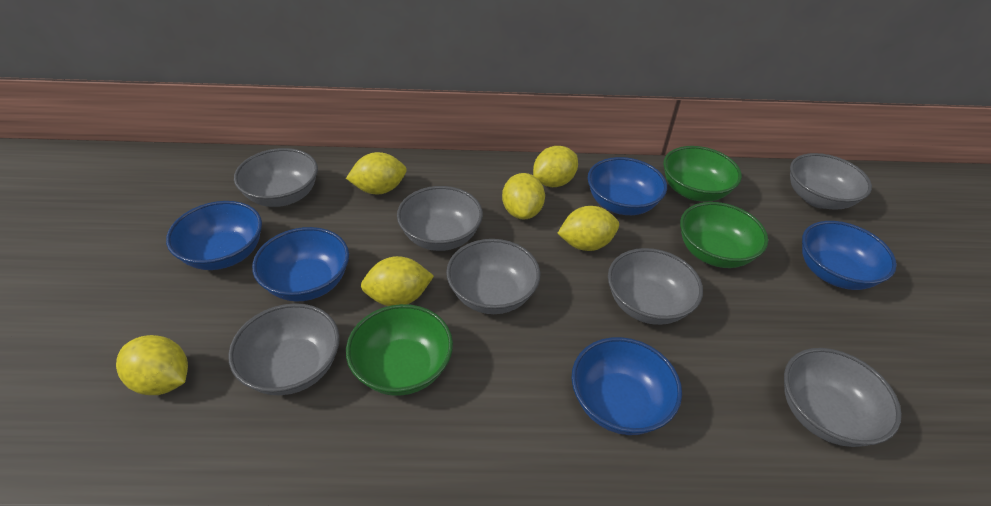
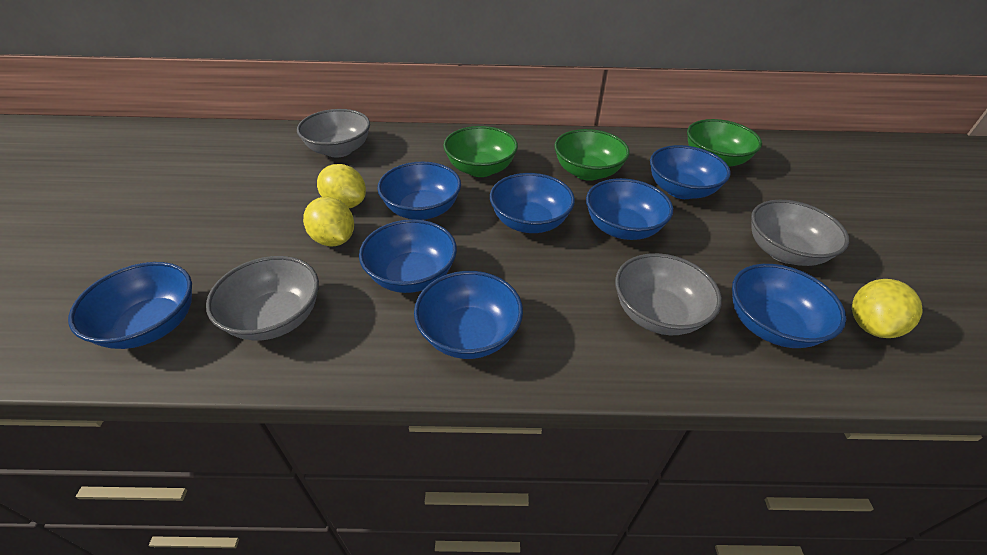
blue bowl: [166,201,262,270] [252,227,349,301] [571,337,682,435] [588,157,667,215] [802,221,897,290] = 5 -> [68,262,192,349] [359,219,457,293] [377,162,461,220] [414,271,523,359] [490,173,575,233] [586,178,673,240] [650,145,731,199] [732,264,846,348] = 8
grey bowl: [228,303,340,395] [234,148,318,207] [397,186,483,251] [446,239,540,314] [608,248,703,325] [784,348,902,447] [790,153,872,210] = 7 -> [206,256,319,341] [297,109,370,158] [615,253,722,335] [751,200,849,266] = 4
yellow lemon: [116,335,188,395] [346,152,407,194] [361,256,434,306] [502,173,545,220] [533,146,578,187] [557,206,619,251] = 6 -> [303,197,354,246] [317,164,366,208] [852,279,923,338] = 3

